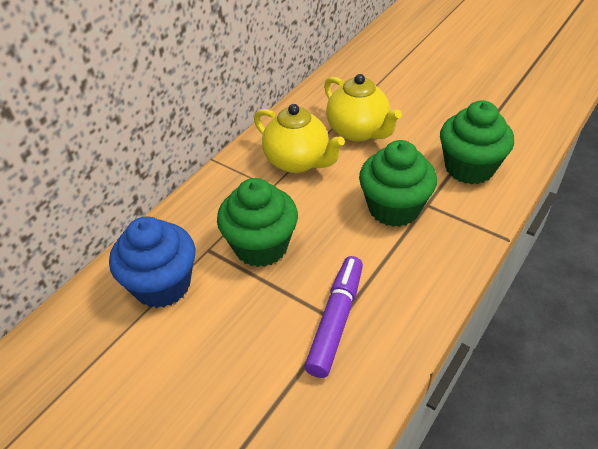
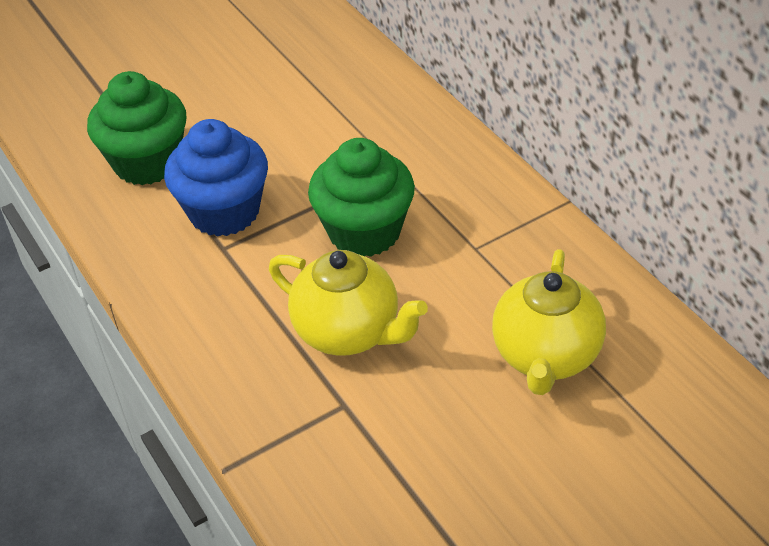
green cupcake: [217,178,298,267] [359,140,437,227] [440,100,514,184] = 3 -> [87,71,187,185] [308,138,415,257] = 2
purple marker: [304,256,363,378] = 1 -> none = 0

